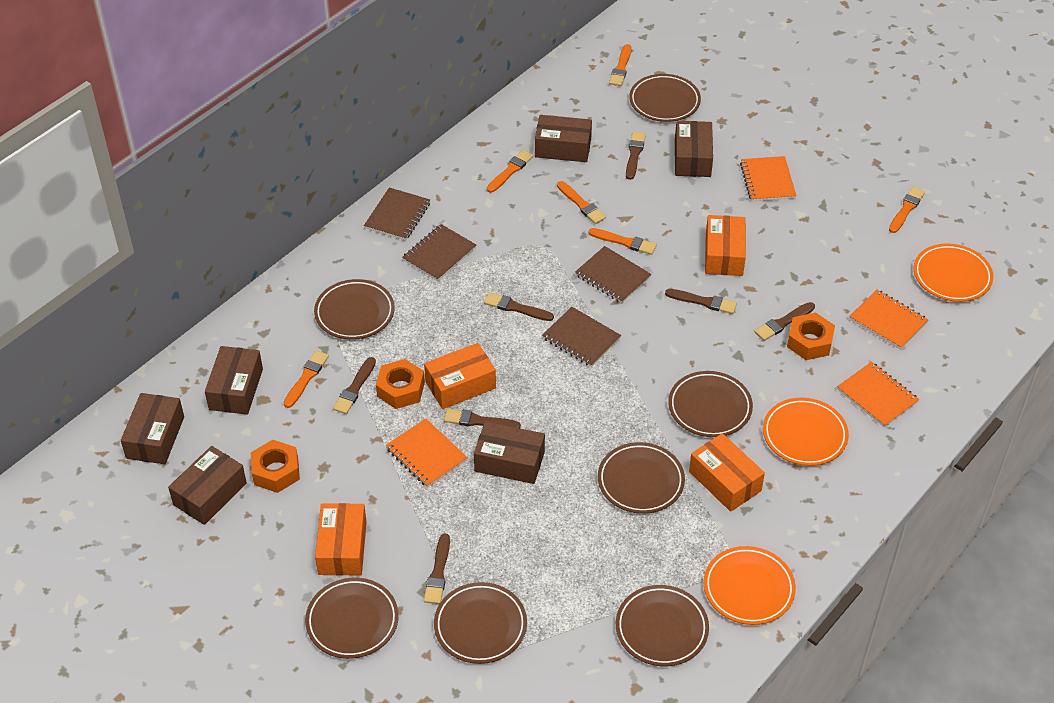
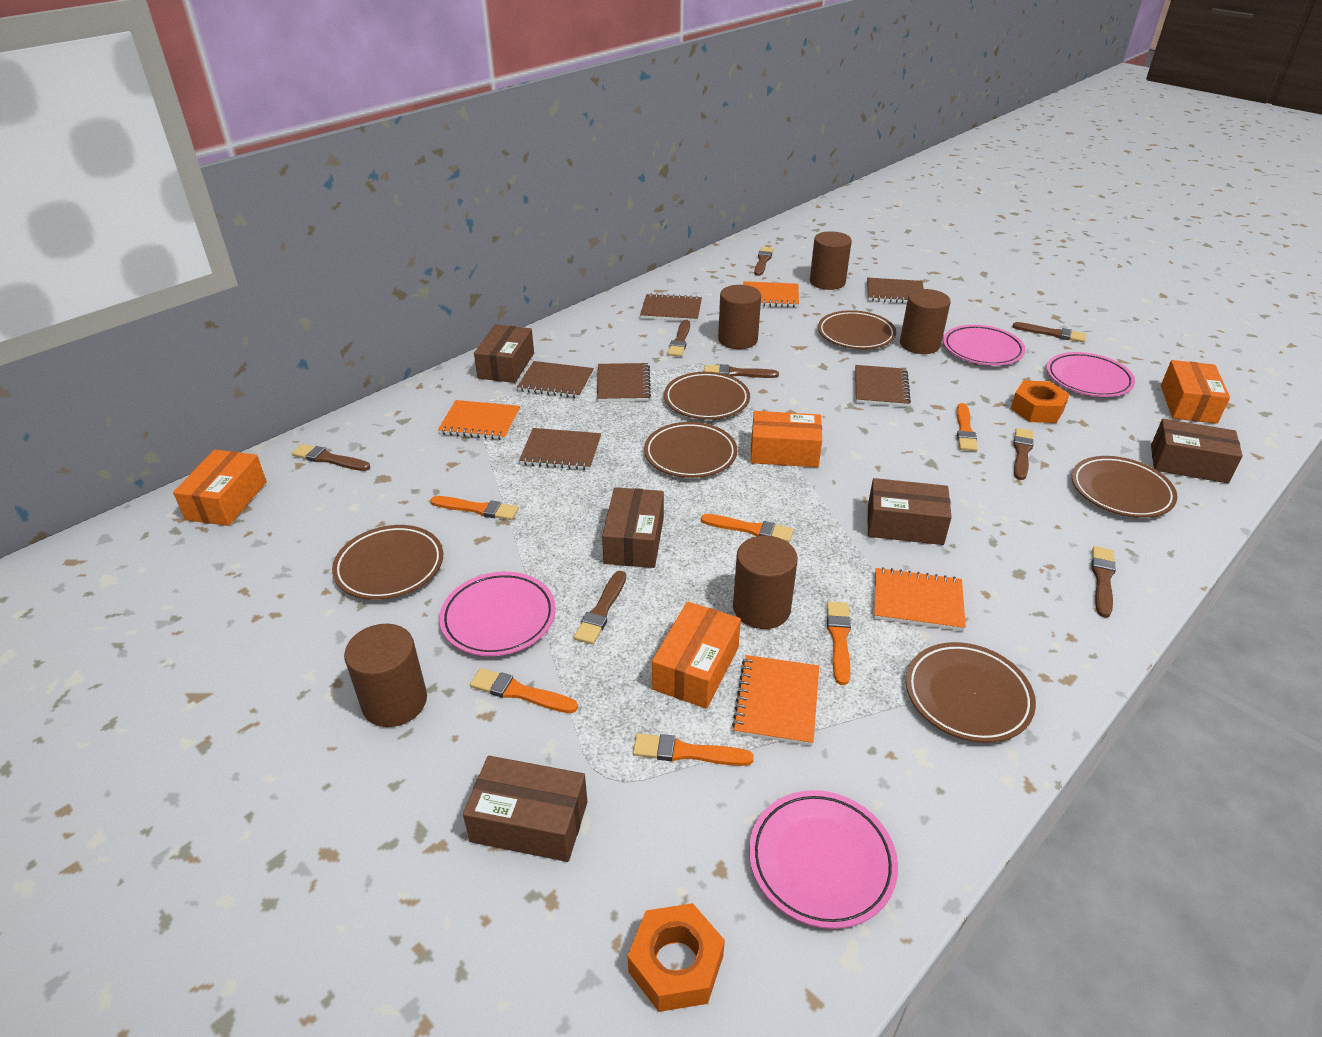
brown box: [121,393,184,464] [168,446,247,525] [205,346,263,415] [474,421,545,484] [535,115,592,162] [675,121,713,177] = 6 -> [463,756,587,862] [474,324,534,383] [602,487,664,568] [867,478,952,545] [1151,419,1243,483] = 5
brown brush: [333,357,376,414] [424,533,450,604] [444,409,521,428] [484,292,554,321] [626,132,646,180] [665,289,737,314] [754,302,815,341] = 7 -> [292,444,370,471] [574,571,626,645] [668,320,690,357] [704,364,779,378] [754,247,774,276] [1012,322,1087,342] [1013,428,1034,480] [1092,546,1116,618] = 8
brown cylinder: none = 0 -> [344,624,427,727] [718,285,761,349] [733,535,798,629] [810,231,852,290] [900,289,950,354] = 5
brown notebook: [364,188,430,241] [402,224,476,281] [542,307,621,367] [575,246,652,303] = 4 -> [517,361,594,398] [519,428,601,470] [597,363,651,402] [640,293,702,322] [855,365,911,407] [867,278,924,303] = 6
brown plate: [305,578,399,659] [314,279,395,340] [434,582,527,664] [598,442,685,514] [616,585,709,666] [629,74,701,122] [668,371,753,437] = 7 -> [332,525,443,600] [644,422,737,478] [664,372,750,420] [818,310,896,349] [906,642,1036,743] [1072,456,1177,518] = 6
orange nut: [251,440,300,493] [376,359,425,409] [787,313,835,360] = 3 -> [628,903,725,1012] [1011,381,1069,423] = 2
orange plate: [704,546,796,625] [763,398,849,466] [914,244,993,302] = 3 -> none = 0
pink plate: none = 0 -> [439,572,556,656] [749,790,898,929] [943,325,1026,366] [1046,352,1135,397] = 4

